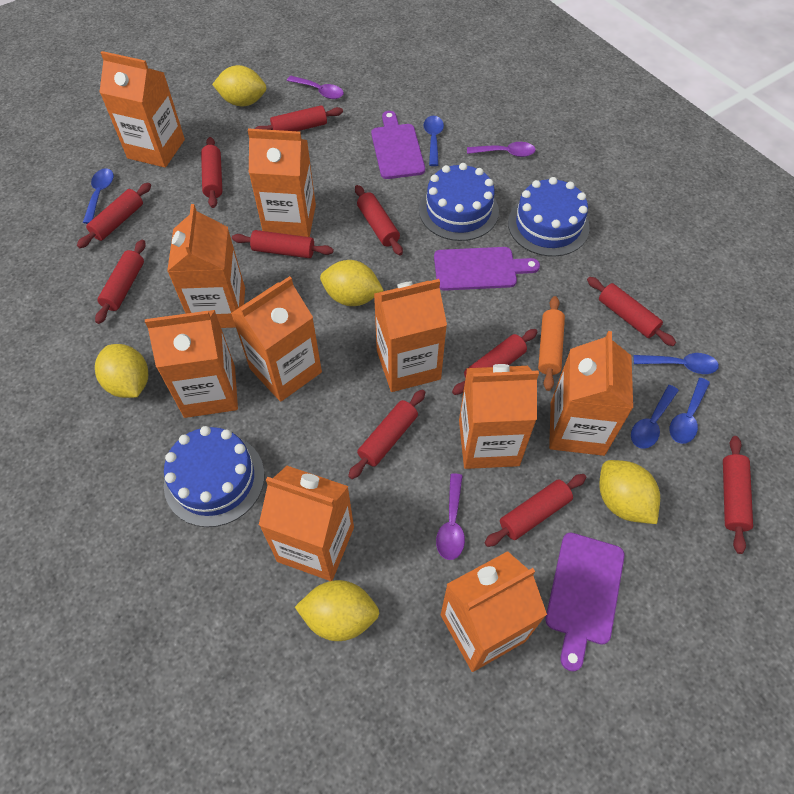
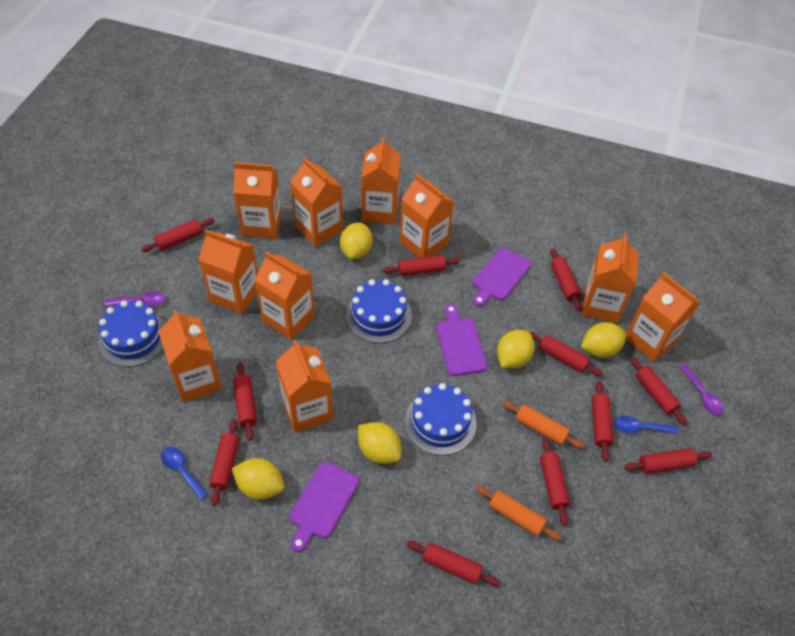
blue spoon: [83,168,114,224] [424,116,444,166] [631,385,679,448] [633,353,719,374] [670,378,710,444] = 5 -> [161,447,208,500] [614,416,678,434] = 2
orange rolling pin: [538,296,565,391] = 1 -> [476,486,561,541] [503,401,584,449] = 2
purple spoon: [287,76,344,99] [436,473,465,560] [467,142,536,157] = 3 -> [105,291,165,306] [680,365,723,415] = 2

